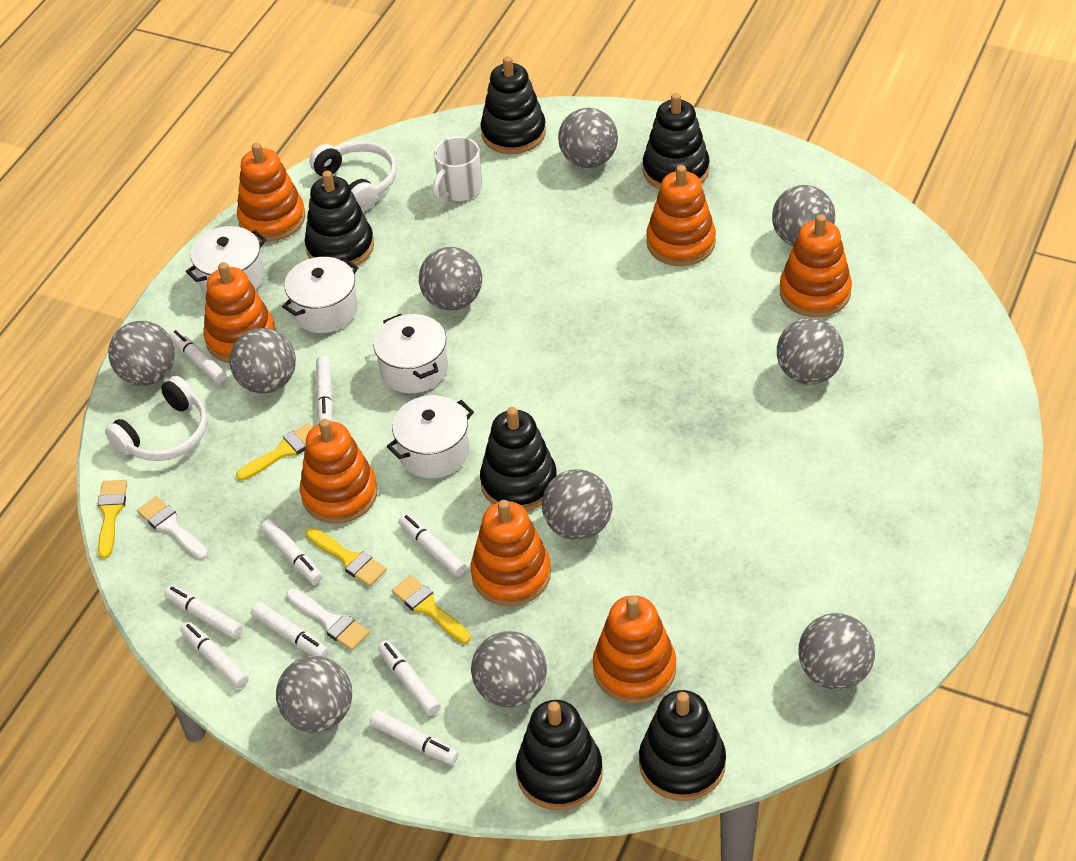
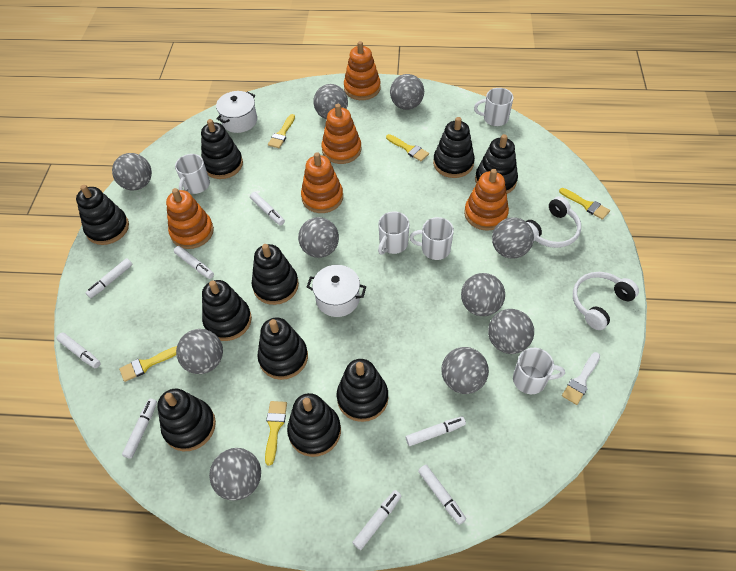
black stacking toy: [305,171,374,268] [480,56,546,154] [480,407,557,511] [516,700,603,811] [639,690,726,801] [643,93,709,190] = 6 -> [76,185,129,245] [157,388,216,451] [201,119,243,179] [202,280,252,341] [251,244,299,305] [257,318,308,380] [287,393,341,457] [337,359,388,422] [433,117,475,178] [475,134,518,194] = 10
orange stacking toy: [203,262,276,363] [237,143,305,242] [300,419,378,523] [471,500,551,606] [593,595,676,704] [646,165,716,266] [780,214,852,317] = 7 -> [166,188,214,249] [301,152,343,213] [321,104,361,164] [344,41,381,100] [464,169,509,231] = 5
white brush: [137,496,208,559] [286,589,369,650] = 2 -> [562,352,600,405] = 1
white marker: [164,585,243,639] [169,330,227,384] [181,622,249,688] [251,602,329,657] [261,519,322,584] [316,356,333,423] [369,710,459,765] [378,640,441,716] [398,514,466,577] = 9 -> [57,333,101,368] [86,258,133,298] [122,399,157,459] [174,246,214,279] [250,192,285,226] [352,490,402,550] [406,416,466,446] [418,465,466,525] = 8
white mug: [432,137,482,201] = 1 -> [175,154,210,194] [378,211,409,255] [409,217,454,260] [474,88,513,126] [513,348,565,394] = 5
white pot: [186,226,267,294] [282,257,359,333] [373,314,448,393] [387,395,474,478] = 4 -> [216,91,257,133] [307,265,366,317] = 2
yellow brush: [98,480,127,559] [236,423,313,481] [306,527,387,586] [392,575,471,644] = 4 -> [119,346,177,382] [265,401,287,466] [268,114,295,148] [386,134,429,161] [559,188,610,220] = 5

